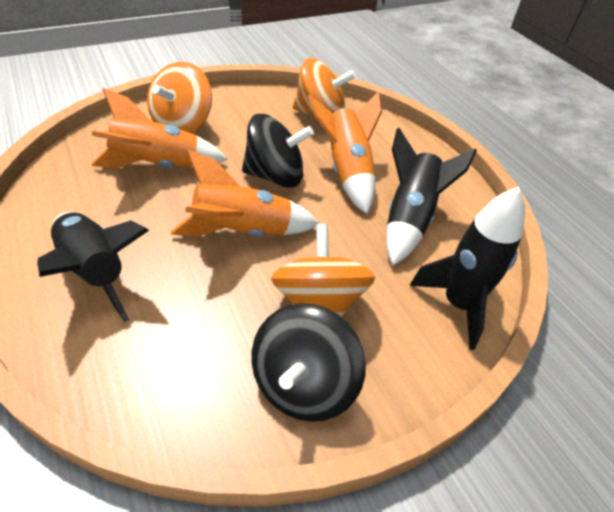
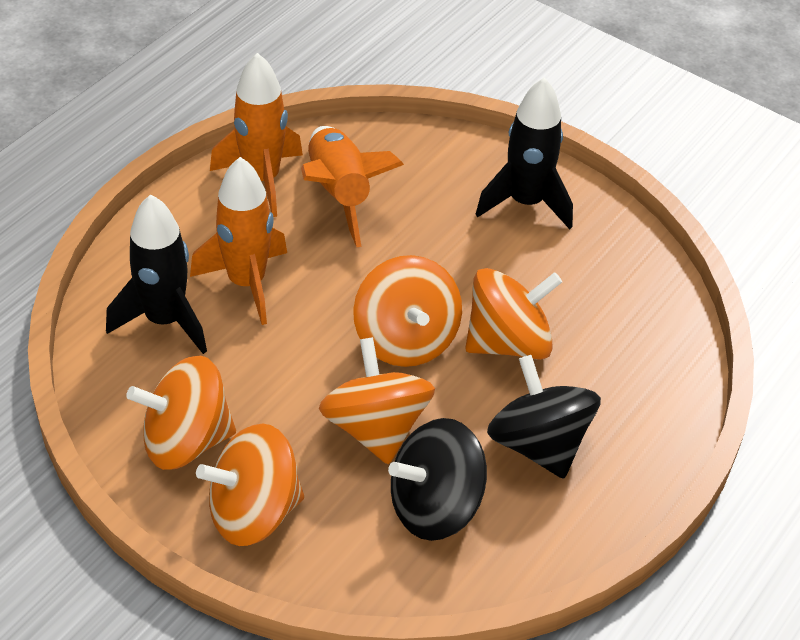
black rocket: [37,212,149,322] [386,128,477,266] [409,187,525,350] = 3 -> [106,194,207,354] [476,78,573,229] = 2
orange spinning top: [147,62,212,133] [271,224,375,317] [293,58,356,116] = 3 -> [126,356,236,470] [196,424,304,546] [319,337,435,464] [353,255,462,367] [465,268,562,360] = 5

